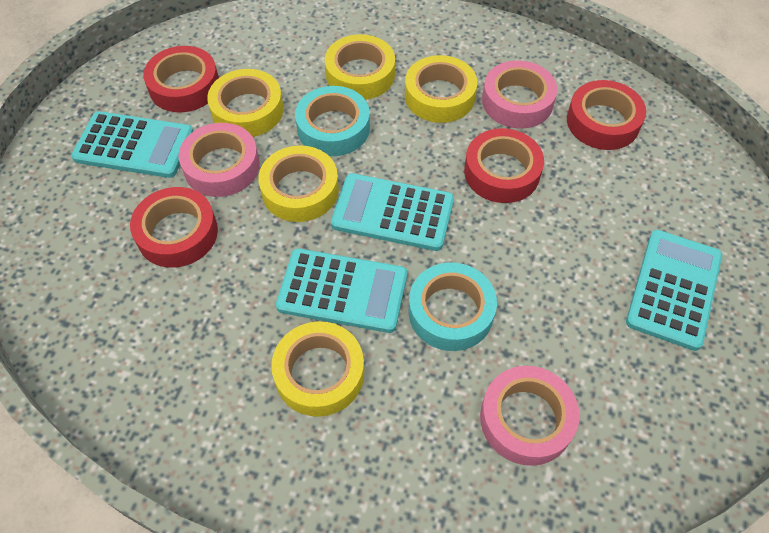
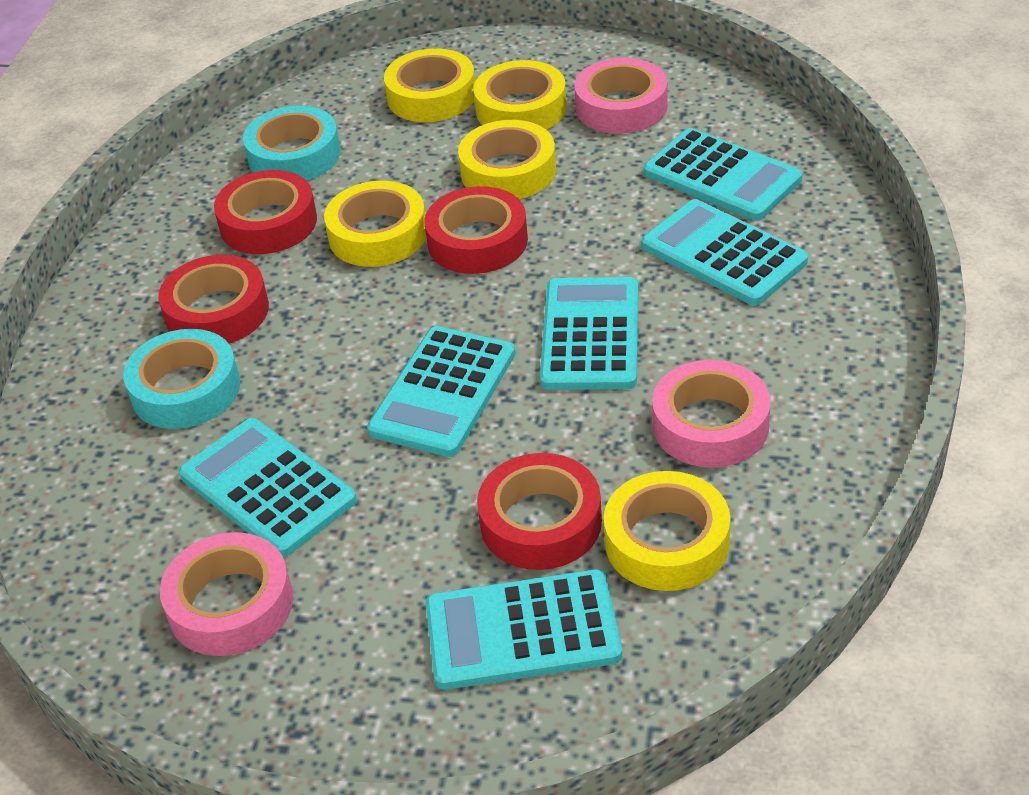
turquoise calculator: [71,111,193,178] [276,249,407,333] [331,173,454,251] [626,230,722,351] = 4 -> [179,418,357,557] [367,326,515,457] [426,569,622,690] [540,277,638,390] [641,199,808,305] [644,128,802,221] = 6

